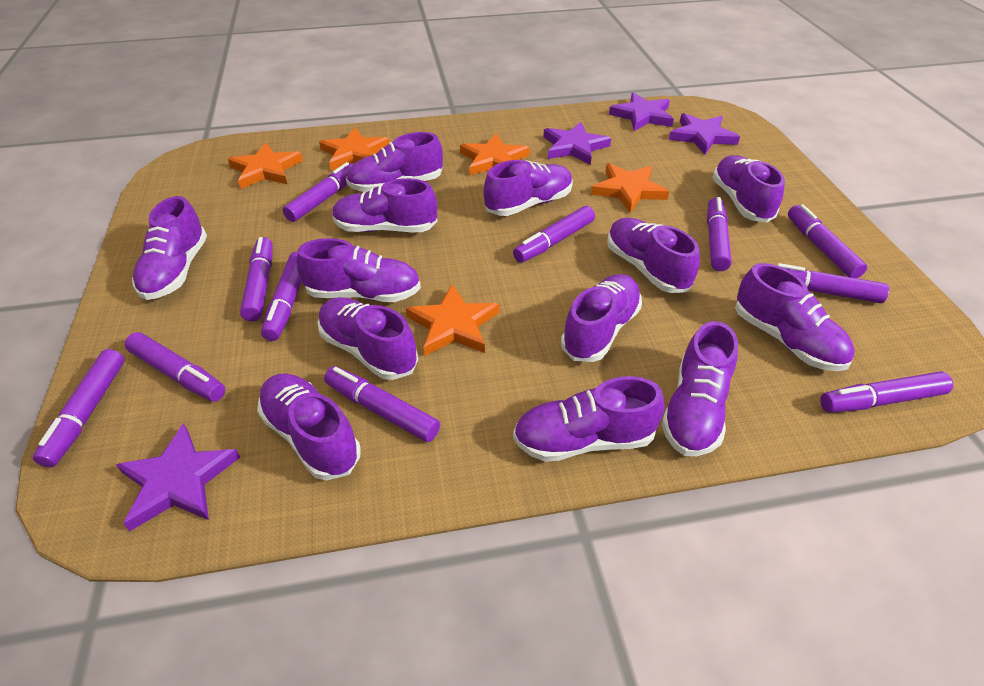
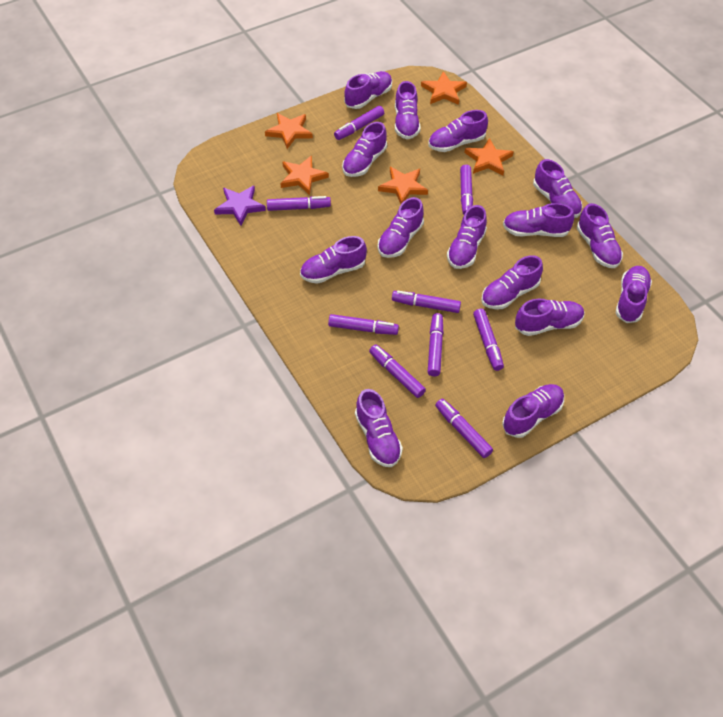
purple marker: [33,349,125,467] [125,332,225,402] [240,237,273,322] [261,252,302,341] [283,162,353,222] [324,366,440,442] [513,206,595,263] [707,197,732,271] [777,263,889,303] [788,204,867,278] [820,371,953,413] = 11 -> [267,196,331,211] [328,314,399,335] [334,106,384,140] [369,344,426,398] [392,291,461,313] [428,313,444,376] [435,398,493,458] [460,165,473,215] [473,309,504,371] = 9
purple shoe: [132,196,207,300] [257,373,361,480] [297,238,421,302] [318,297,418,380] [332,178,437,232] [346,132,443,192] [484,160,573,216] [513,376,665,462] [561,274,642,362] [607,218,700,293] [661,321,738,456] [712,155,785,223] [735,263,855,371] = 13 -> [300,236,367,284] [342,122,387,177] [344,71,392,109] [355,389,403,467] [378,197,424,258] [395,81,420,139] [428,110,488,152] [447,205,487,269] [481,255,543,309] [502,384,564,438] [503,203,574,237] [515,299,584,336] [533,159,582,218] [577,203,623,268] [616,266,652,323] = 15
purple star: [116,423,240,531] [543,122,611,165] [609,93,674,131] [669,113,740,154] = 4 -> [214,186,266,226] = 1

